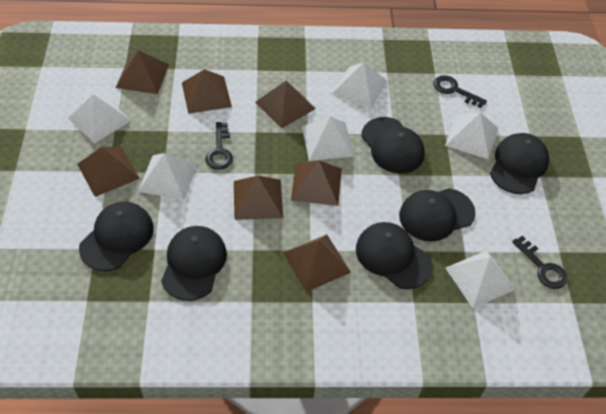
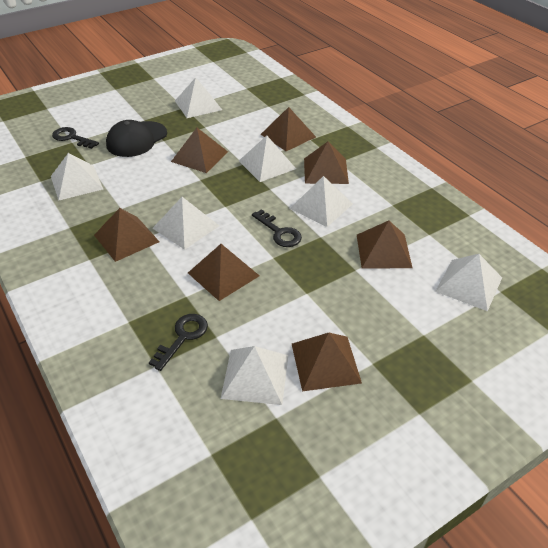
black cap: [79,202,153,271] [161,226,227,301] [356,222,433,289] [361,117,425,173] [399,188,476,242] [490,133,549,194] = 6 -> [106,120,167,157] = 1
white pyramid: [68,94,132,144] [138,153,197,200] [302,117,354,161] [332,62,387,108] [445,113,498,159] [446,250,515,308] = 6 -> [51,153,103,201] [153,197,219,250] [175,77,222,118] [221,346,289,405] [239,136,296,182] [290,176,353,227] [435,254,502,311] = 7

